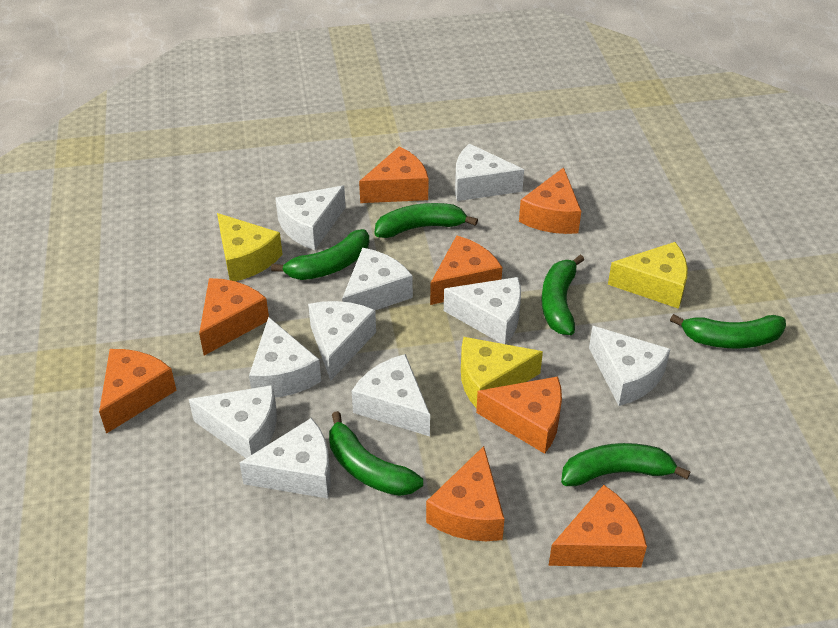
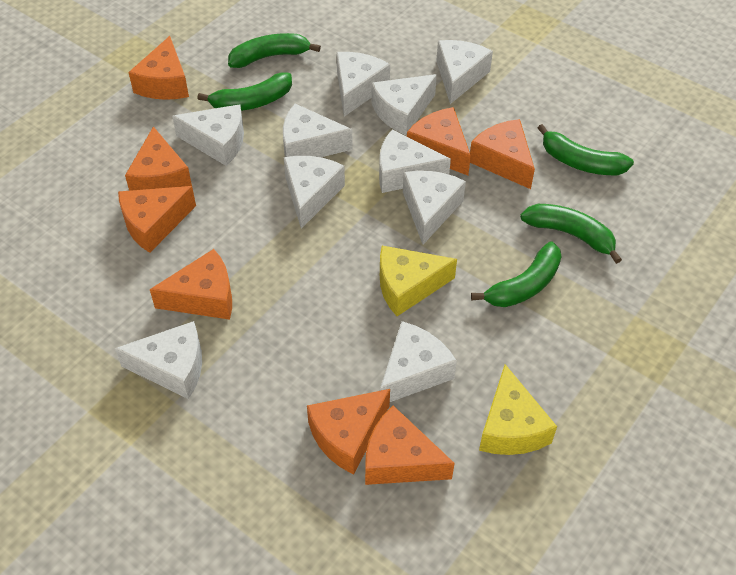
green banana: [271,229,369,280] [329,411,423,496] [375,203,478,238] [542,255,584,335] [561,443,691,486] [670,314,786,348] = 6 -> [197,73,292,111] [228,33,321,68] [471,242,562,307] [520,204,622,264] [538,124,634,175] = 5
yellow cheese: [217,213,283,281] [461,337,543,408] [608,242,688,309] = 3 -> [380,246,457,316] [479,364,557,455] = 2

